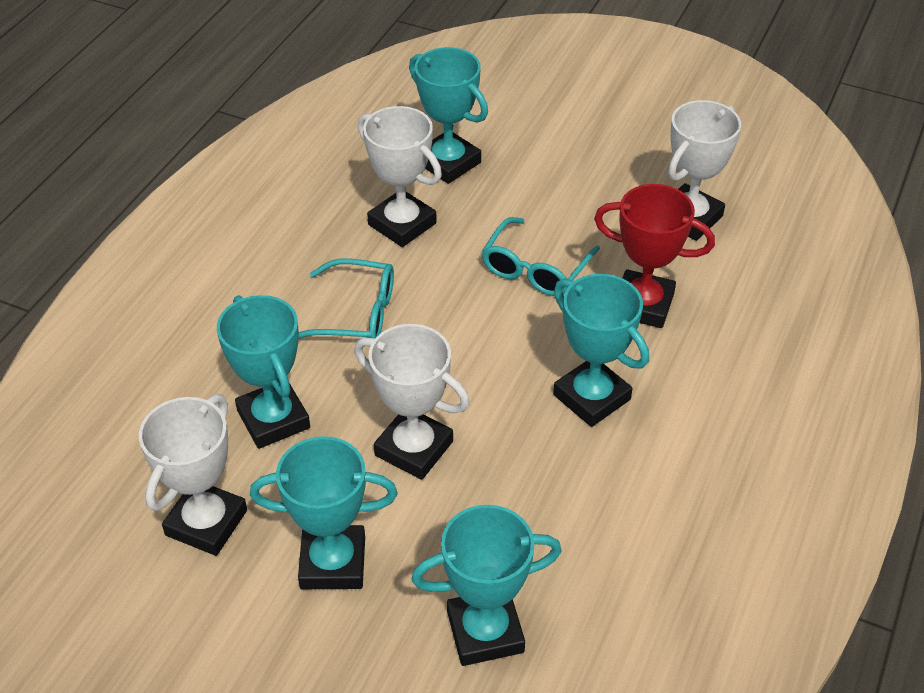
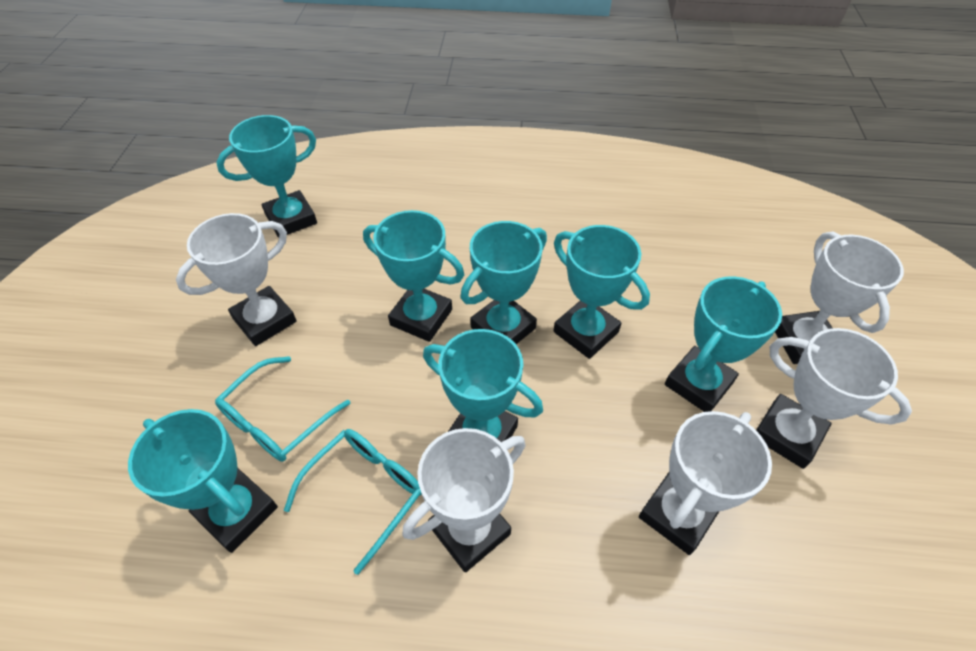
red trophy: [594,184,715,328] = 1 -> none = 0
turquoise trophy: [217,295,310,449] [250,436,398,589] [409,47,488,184] [412,505,562,666] [553,274,649,427] = 5 -> [128,409,278,553] [216,115,317,238] [363,210,464,342] [423,329,543,442] [461,221,547,344] [554,225,650,359] [665,276,782,412] = 7
white trophy: [139,394,247,556] [354,324,469,480] [358,106,442,247] [668,100,741,241] = 4 -> [176,213,297,346] [403,428,525,572] [639,411,772,555] [756,328,912,469] [775,231,904,364] = 5

